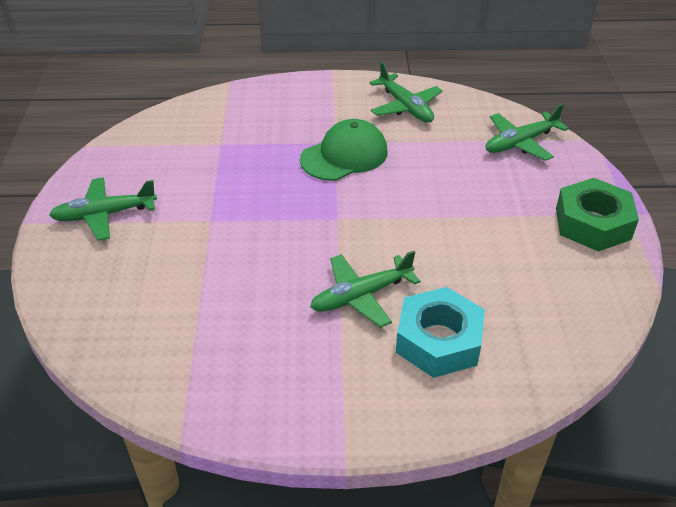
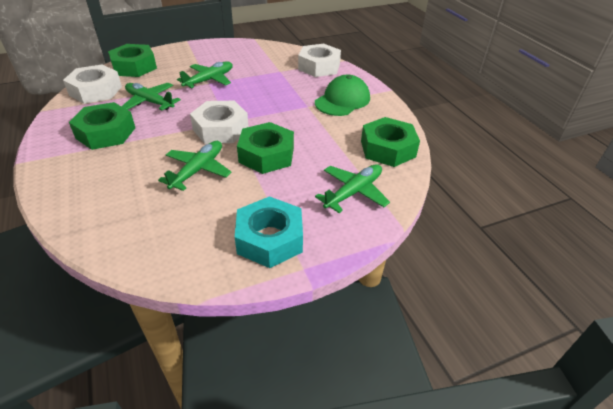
green nut: [556,178,639,252] = 1 -> [69,102,135,150] [108,44,157,77] [237,122,294,174] [361,117,420,167] = 4
white nut: none = 0 -> [63,65,122,104] [190,101,249,144] [298,44,341,77] = 3

